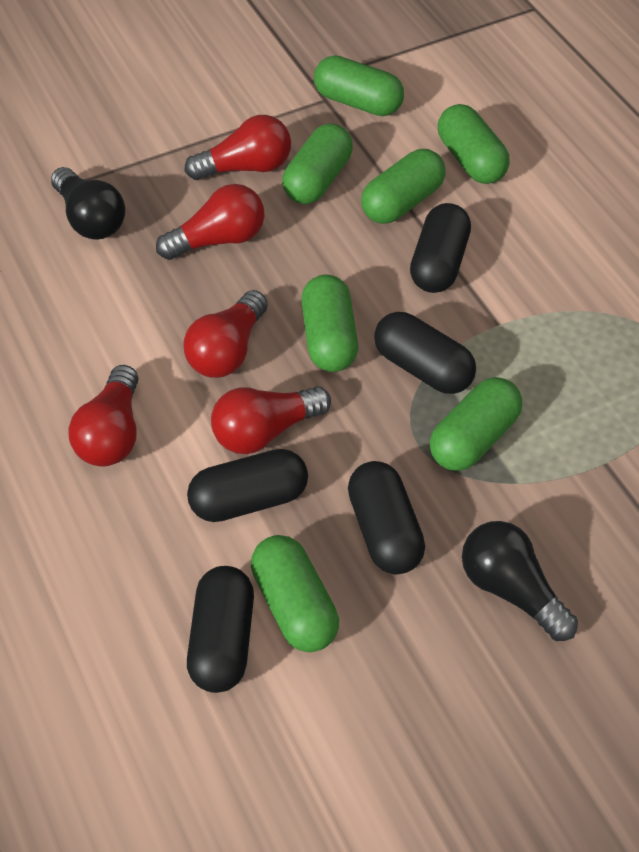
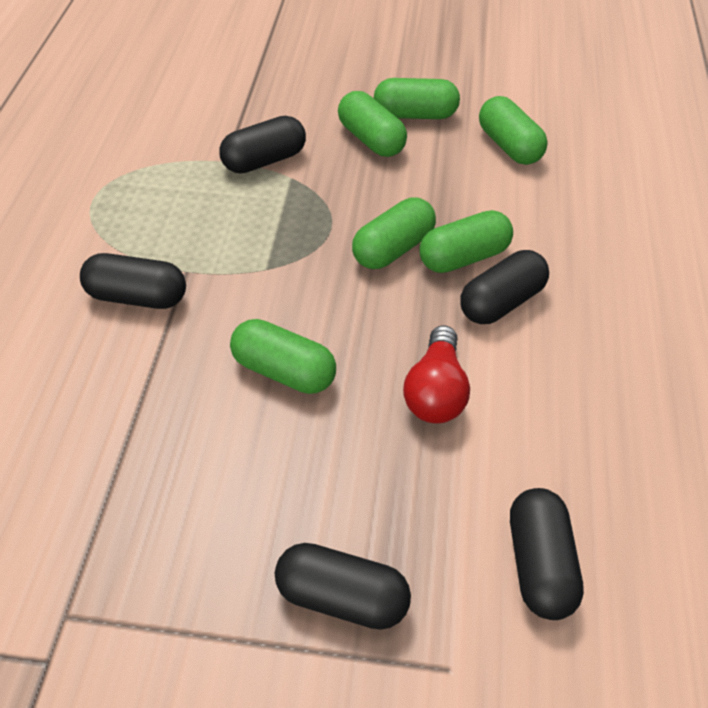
black light bulb: [51,167,126,240] [462,521,578,641] = 2 -> none = 0
green capsule: [251,535,339,652] [282,123,353,204] [301,275,358,372] [314,56,404,116] [361,149,446,224] [430,377,522,471] [438,104,510,184] = 7 -> [230,319,336,394] [338,91,407,157] [352,197,436,269] [374,78,460,119] [419,210,513,273] [479,96,548,165] = 6
red light bulb: [69,365,138,466] [156,184,264,260] [183,290,268,378] [184,115,291,180] [211,386,331,454] = 5 -> [403,326,470,424] = 1

